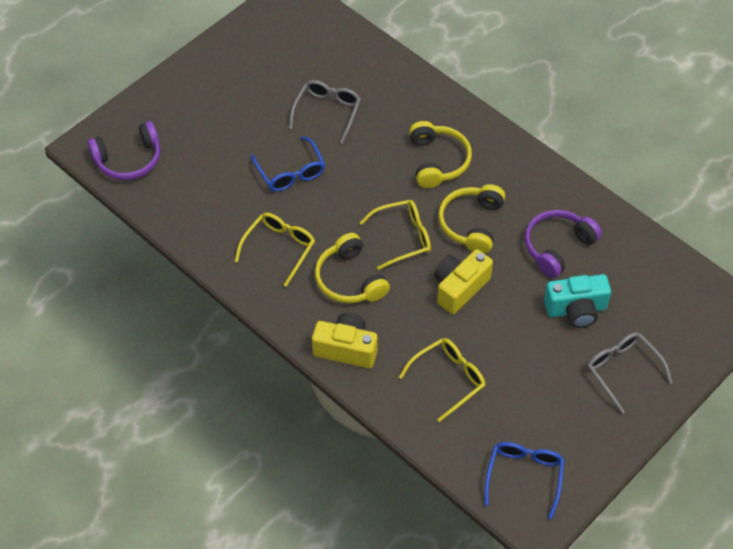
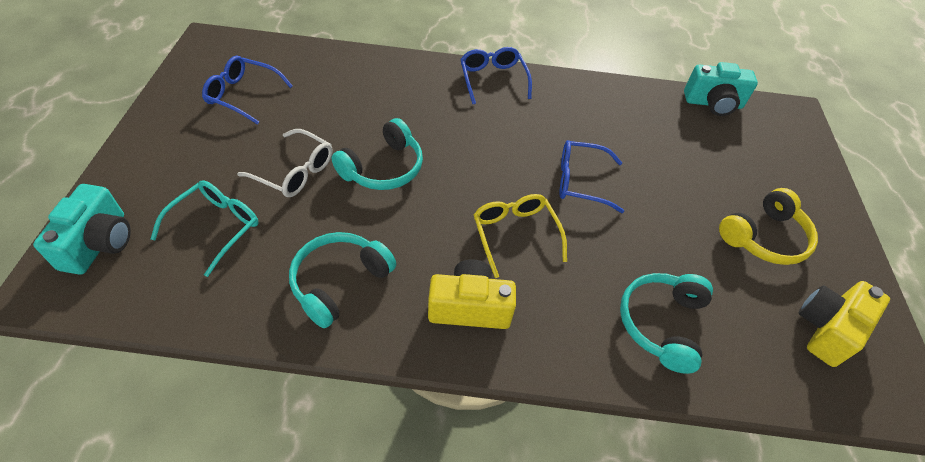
blue glasses: [251,136,325,192] [485,442,564,519] = 2 -> [202,56,293,125] [460,47,532,104] [559,140,624,213] = 3
grey glasses: [289,80,361,144] [587,332,672,414] = 2 -> none = 0
purple headphones: [88,121,160,180] [525,210,602,278] = 2 -> none = 0
turquoise camera: [544,274,611,328] = 1 -> [33,184,131,275] [684,62,758,116] = 2
turquoise glasses: none = 0 -> [151,180,259,277] = 1
turquoise headphones: none = 0 -> [289,232,396,328] [331,118,423,190] [620,273,713,374] = 3
white glasses: none = 0 -> [237,129,332,197] = 1
yellow glasses: [235,213,315,287] [360,200,431,270] [399,338,485,422] = 3 -> [473,194,567,278] = 1
yellow headphones: [315,233,390,303] [409,121,472,188] [438,184,505,254] = 3 -> [719,188,818,265] = 1

